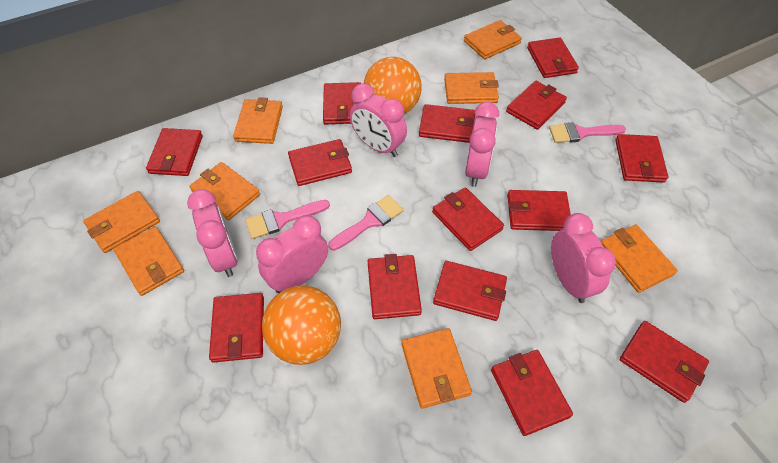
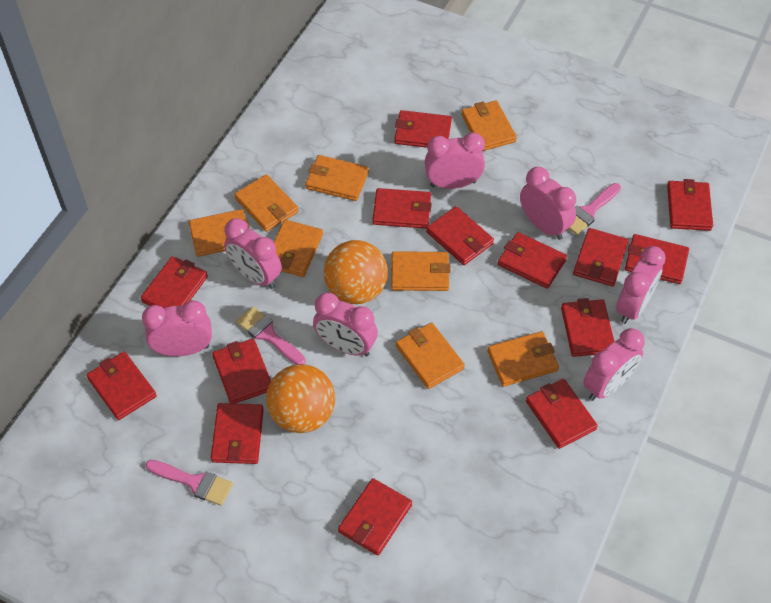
pink clock: [187,189,238,277] [256,215,328,293] [350,84,407,157] [465,102,499,187] [551,213,616,303] = 5 -> [142,301,212,356] [224,218,282,289] [313,292,378,356] [425,133,485,189] [520,167,576,240] [583,328,645,401] [616,246,666,324] = 7

